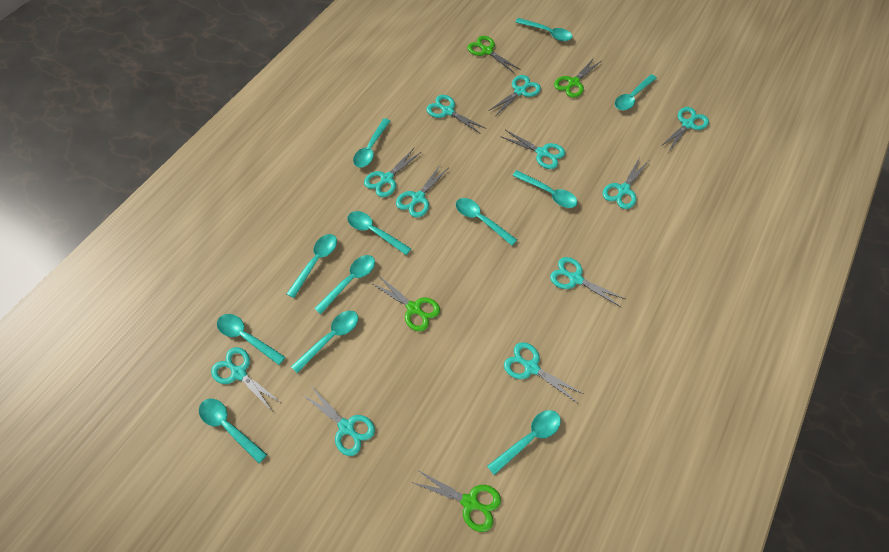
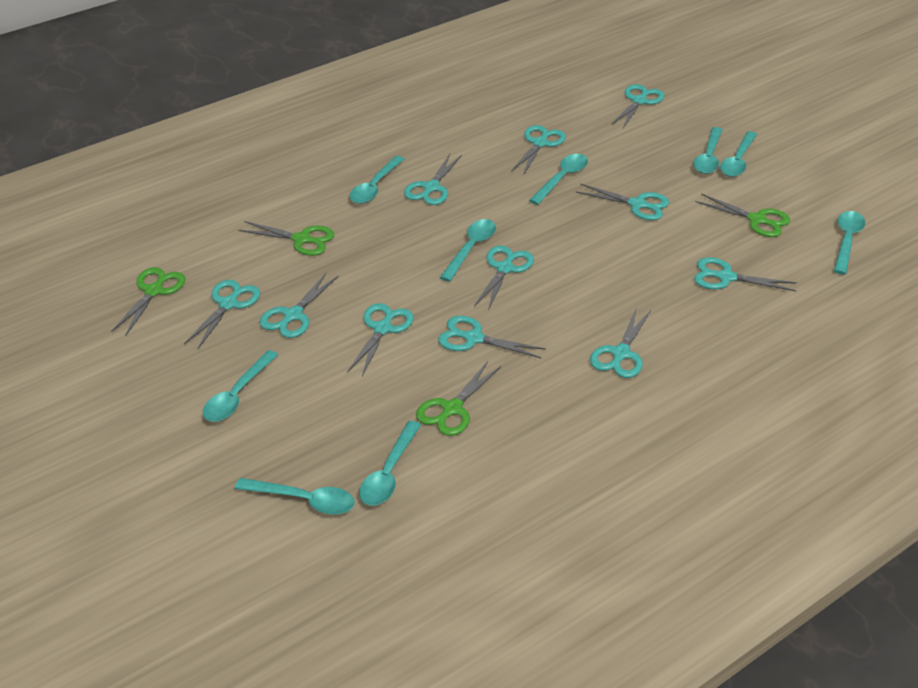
turquoise spoon: [199,399,267,463] [217,314,285,365] [287,234,337,298] [291,310,358,373] [314,255,375,314] [347,211,411,255] [353,118,390,168] [456,198,517,246] [487,410,561,475] [513,170,578,208] [516,18,572,41] [615,74,657,110] = 12 -> [203,350,278,422] [235,478,355,515] [350,156,404,204] [359,421,421,506] [440,219,496,282] [529,154,588,205] [693,127,723,174] [720,131,757,177] [834,211,865,275] = 9

